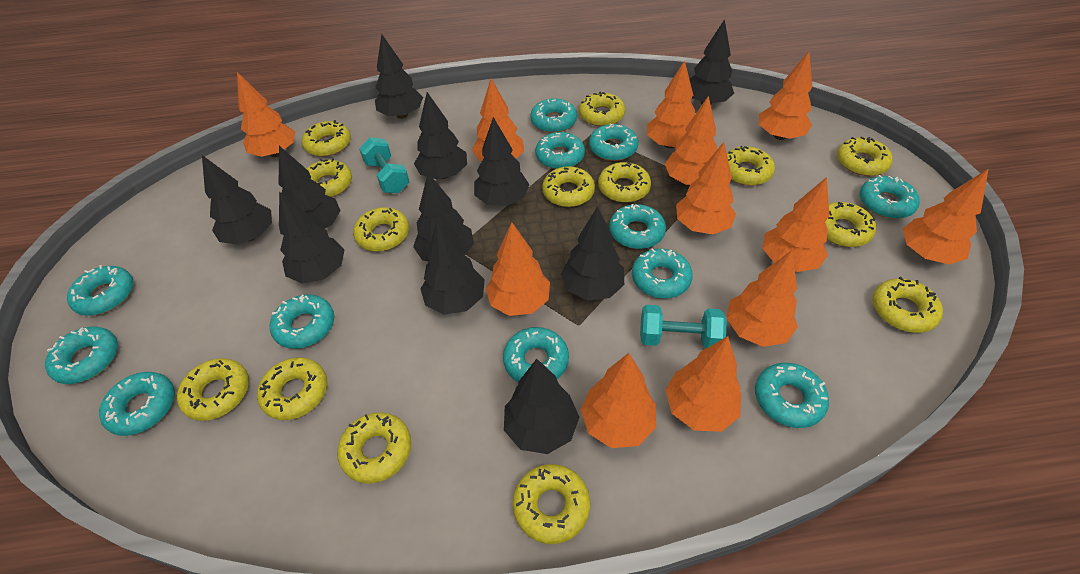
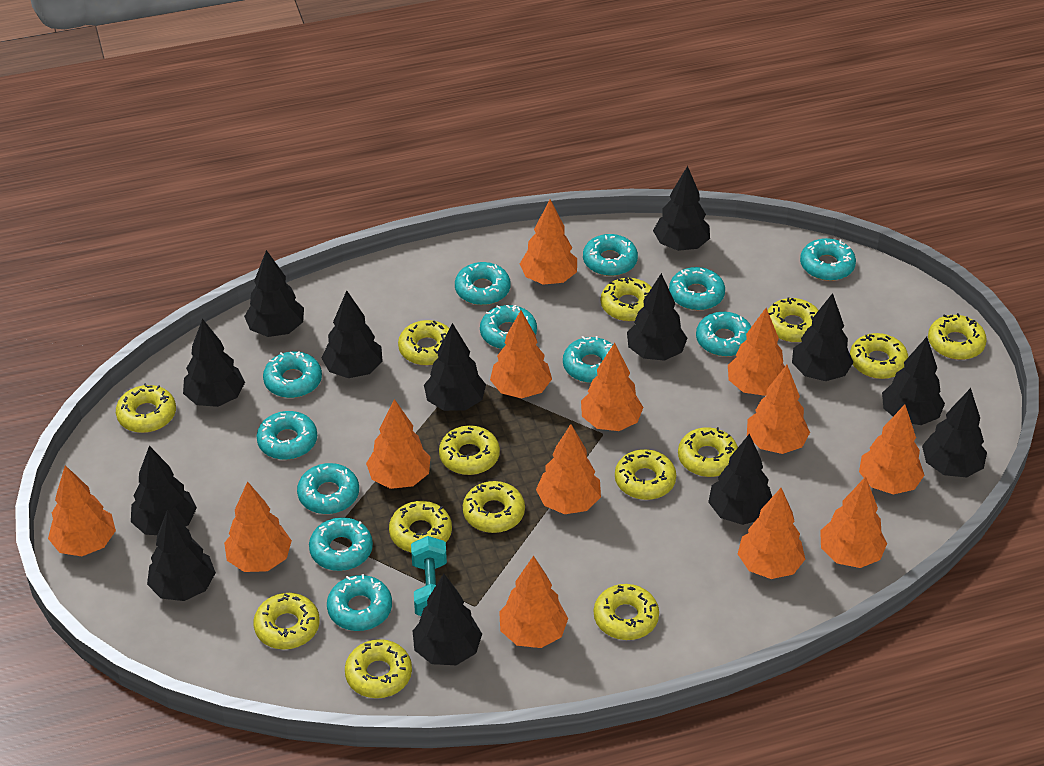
black tree: [202,155,272,245] [279,146,341,229] [279,192,345,284] [375,34,423,119] [413,173,474,262] [414,92,467,179] [420,221,485,315] [474,117,529,206] [504,359,579,454] [561,206,624,301] [689,19,734,105] = 11 -> [131,446,197,535] [147,509,216,601] [183,319,245,407] [244,250,304,337] [321,290,382,378] [413,574,482,665] [424,323,486,411] [627,273,687,361] [653,166,710,251] [708,434,772,525] [792,293,853,381] [882,337,945,425] [922,388,987,478] = 13
orange tree: [237,72,295,157] [472,79,524,161] [486,222,550,316] [580,353,656,448] [647,60,695,149] [665,96,718,185] [665,336,741,432] [676,142,736,235] [726,250,798,347] [759,52,812,140] [762,177,829,272] [903,168,989,264] = 12 -> [48,465,116,556] [224,481,292,572] [366,399,431,489] [490,311,552,399] [499,556,568,648] [520,200,577,285] [536,424,601,514] [581,343,643,431] [728,308,785,396] [738,488,805,579] [747,365,810,454] [820,476,887,568] [859,405,924,495] = 13
turquoise dumbbell: [359,137,409,193] [640,305,727,348] = 2 -> [411,536,447,616] = 1

